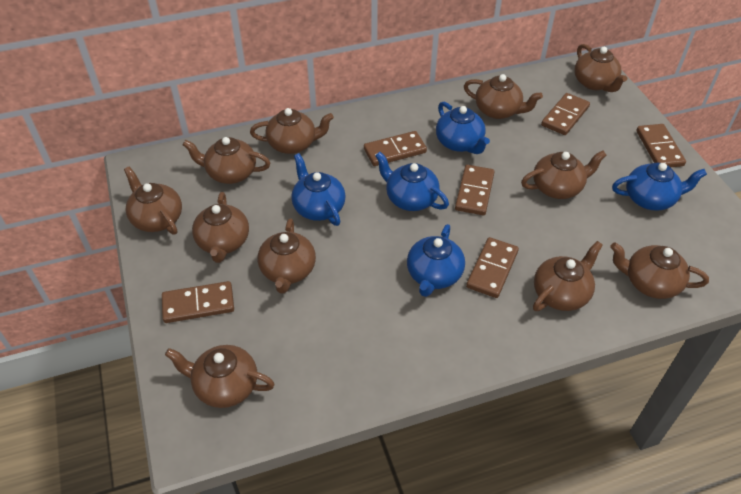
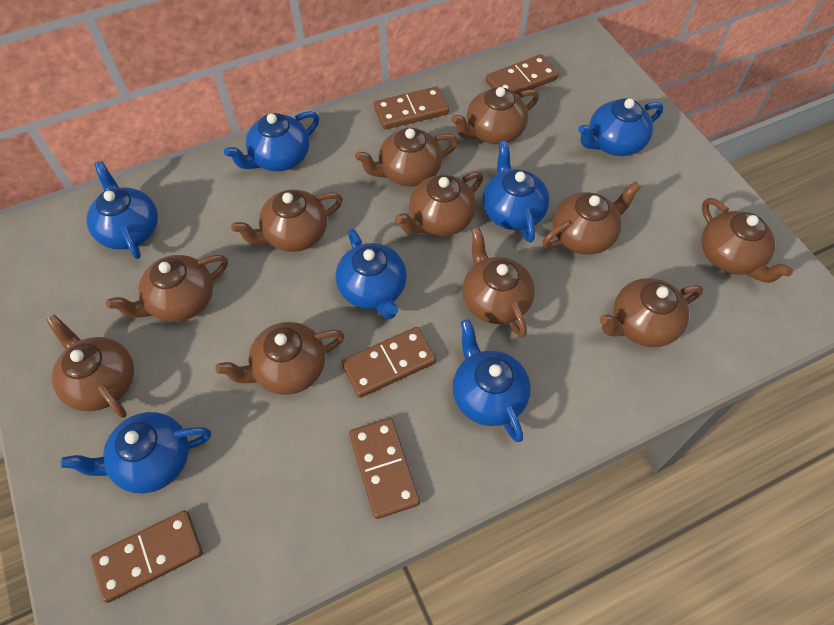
blue teapot: [291,153,346,226] [375,152,449,211] [407,224,465,297] [436,102,490,154] [612,163,707,211] = 5 -> [61,412,211,494] [86,161,158,259] [224,111,319,172] [336,228,407,319] [452,319,531,442] [483,140,549,243] [578,99,663,156] = 7
brown domino: [162,281,234,323] [364,131,427,166] [455,165,495,215] [466,237,519,298] [541,93,590,135] [636,124,686,167] = 6 -> [91,510,203,603] [341,327,436,398] [349,418,420,519] [374,87,449,130] [485,54,559,95] = 5

